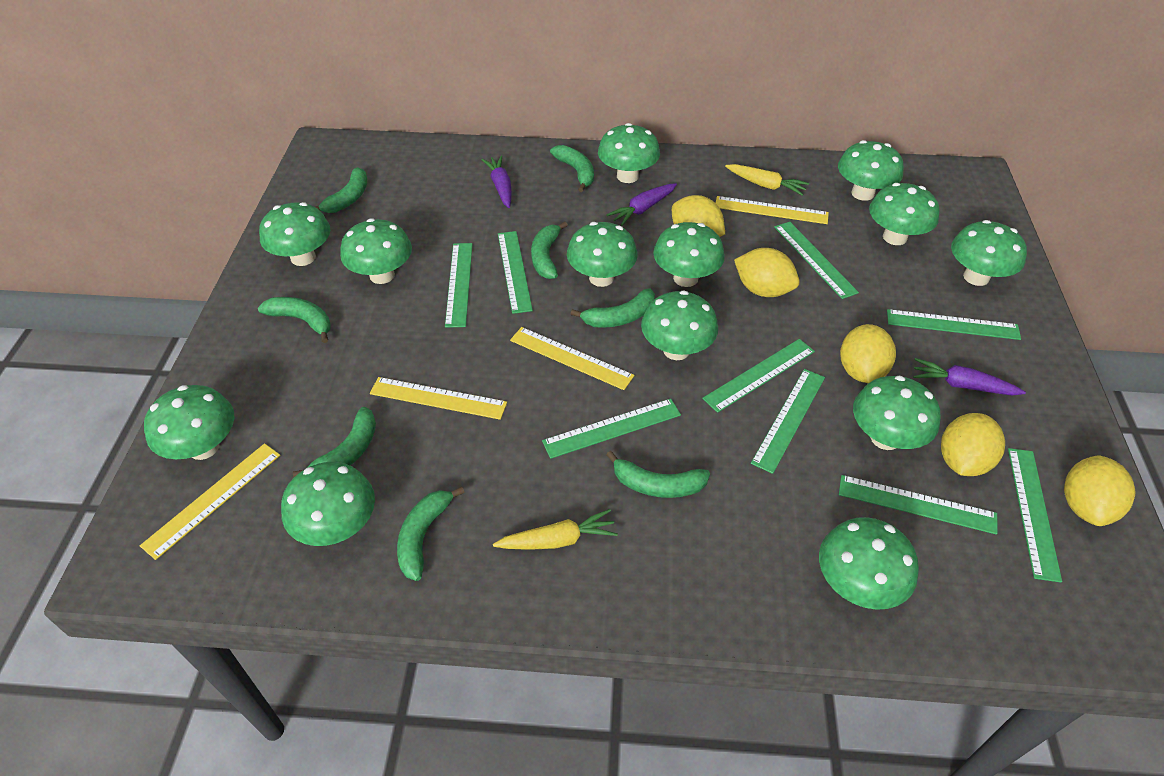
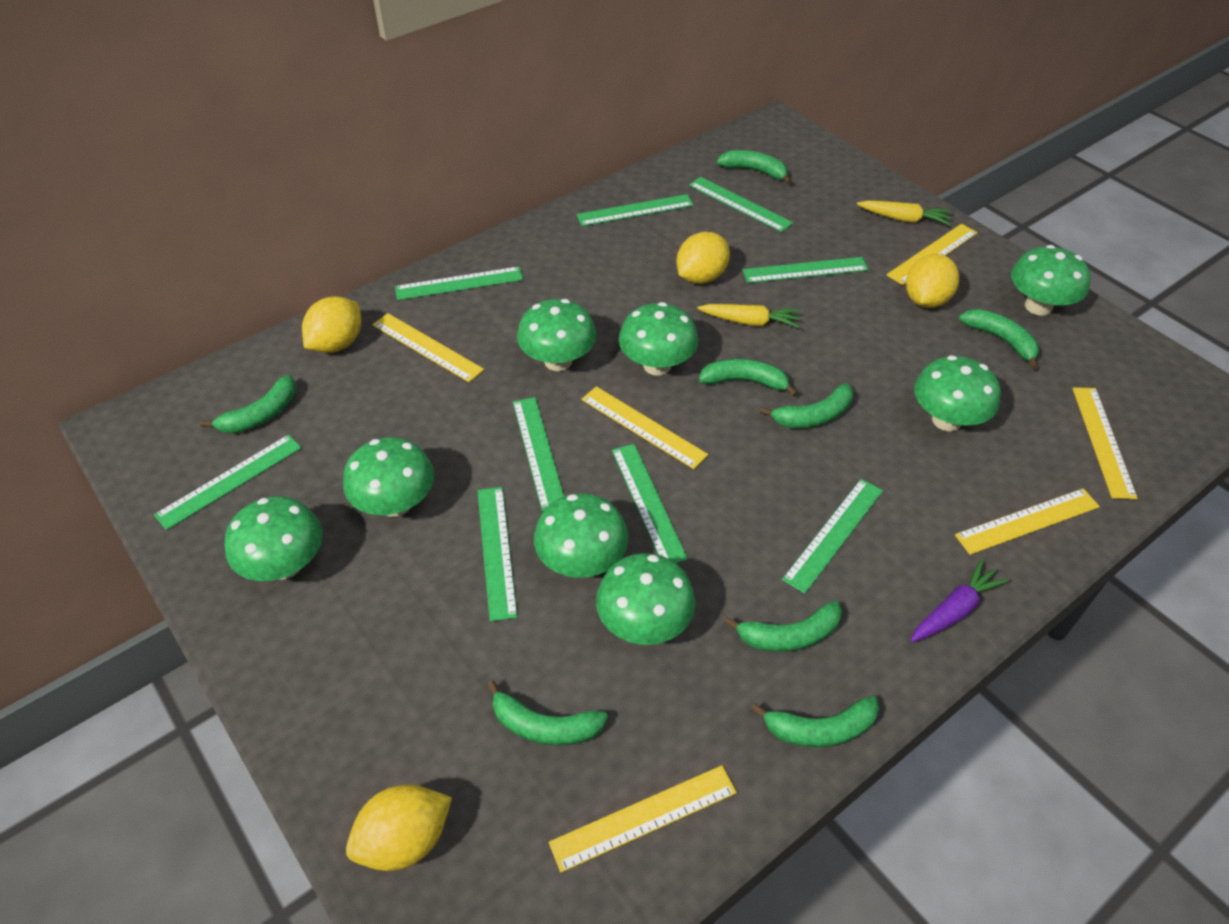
green mushroom: [144,385,234,460] [259,202,330,266] [281,462,375,546] [340,218,412,284] [567,222,638,287] [598,123,660,183] [641,290,718,360] [653,222,725,287] [819,517,919,610] [838,140,904,201] [853,375,941,450] [869,183,940,245] [951,220,1027,286] = 13 -> [225,497,322,581] [343,437,434,517] [517,299,597,371] [534,493,628,578] [596,553,695,645] [619,302,698,376] [914,355,1001,431] [1011,245,1090,316] = 8
purple carrot: [481,156,512,208] [606,183,677,226] [913,358,1026,395] = 3 -> [910,560,1009,642] = 1
yellow lemon: [672,195,725,237] [734,248,800,297] [840,324,896,383] [941,413,1005,476] [1064,455,1135,526] = 5 -> [302,297,361,353] [346,784,452,871] [676,232,730,284] [906,254,959,308] = 4
yellow ruler: [140,443,280,560] [370,377,507,420] [510,327,635,390] [716,196,829,224] = 4 -> [372,313,484,382] [549,765,737,872] [581,386,708,469] [887,224,978,285] [955,488,1100,555] [1072,387,1137,499] = 6

